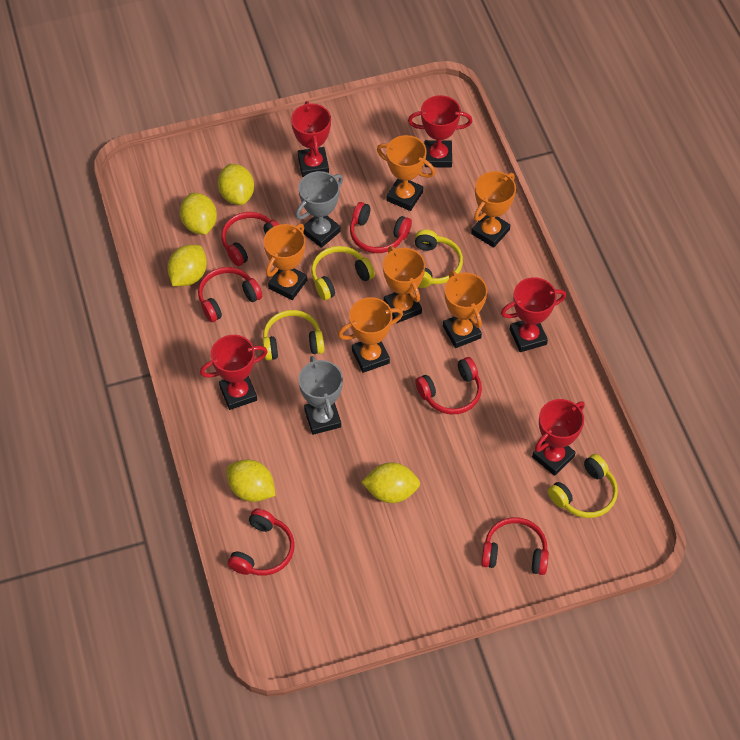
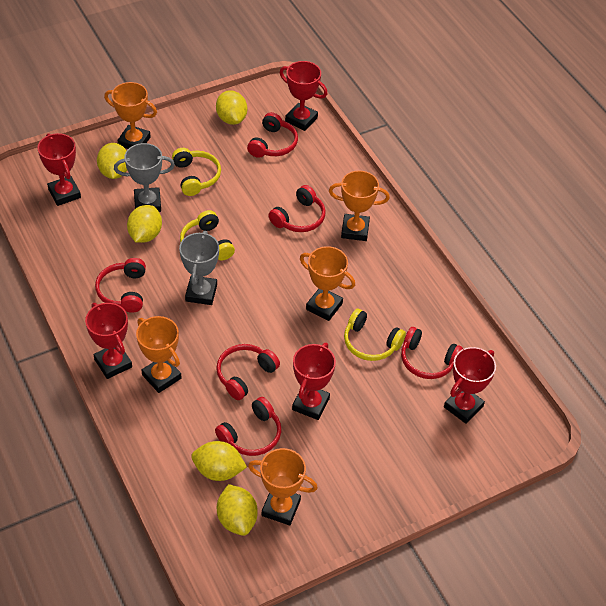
orange trophy: [264,224,307,300] [338,297,403,373] [377,135,435,211] [383,246,425,323] [443,271,487,348] [471,171,516,248] = 6 -> [104,82,157,149] [136,316,182,393] [248,448,318,526] [300,246,355,321] [329,171,390,241] = 5
yellow headphones: [262,310,324,361] [311,246,375,300] [415,229,463,288] [548,454,618,518] = 4 -> [172,148,221,196] [180,210,235,260] [344,309,406,361] = 3

